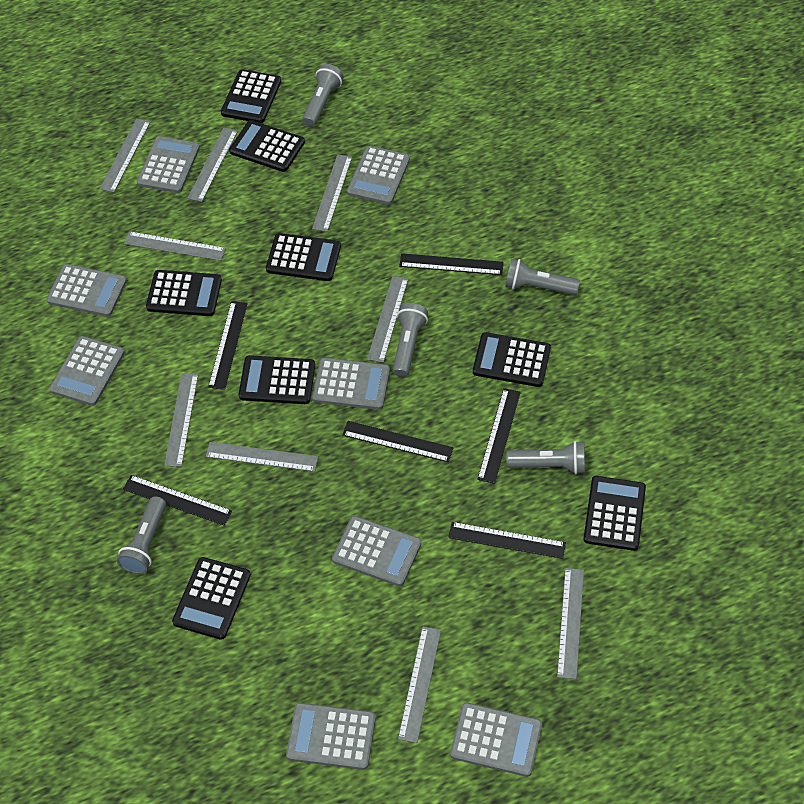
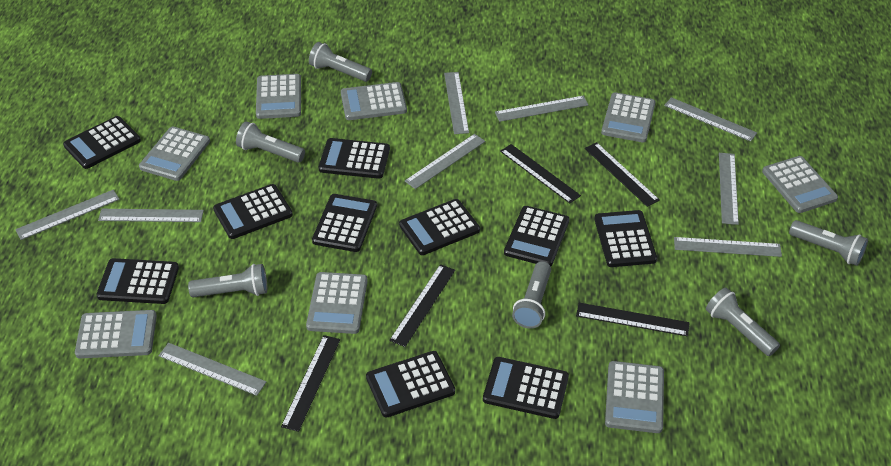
black calculator: [146,270,222,316] [172,557,251,640] [221,69,281,123] [229,120,305,172] [239,355,315,404] [266,233,341,281] [473,332,551,387] [584,476,646,551] = 8 -> [63,116,141,169] [96,258,179,304] [213,184,293,239] [312,194,377,252] [319,138,390,179] [366,351,455,418] [399,199,480,255] [483,357,569,419] [504,206,569,267] [594,210,657,267] = 10
black ruler: [123,475,232,526] [208,301,248,390] [342,421,454,462] [399,253,504,275] [448,522,566,559] [477,388,521,484] = 6 -> [281,335,340,432] [389,264,455,347] [500,144,581,203] [576,303,690,336] [585,142,660,207] = 5
grey flashlight: [117,496,166,574] [302,64,344,127] [393,303,428,377] [505,259,580,295] [506,441,585,474] = 5 -> [188,264,267,297] [236,122,305,163] [309,42,372,82] [512,261,551,329] [706,288,780,356] [789,220,868,266] = 6

